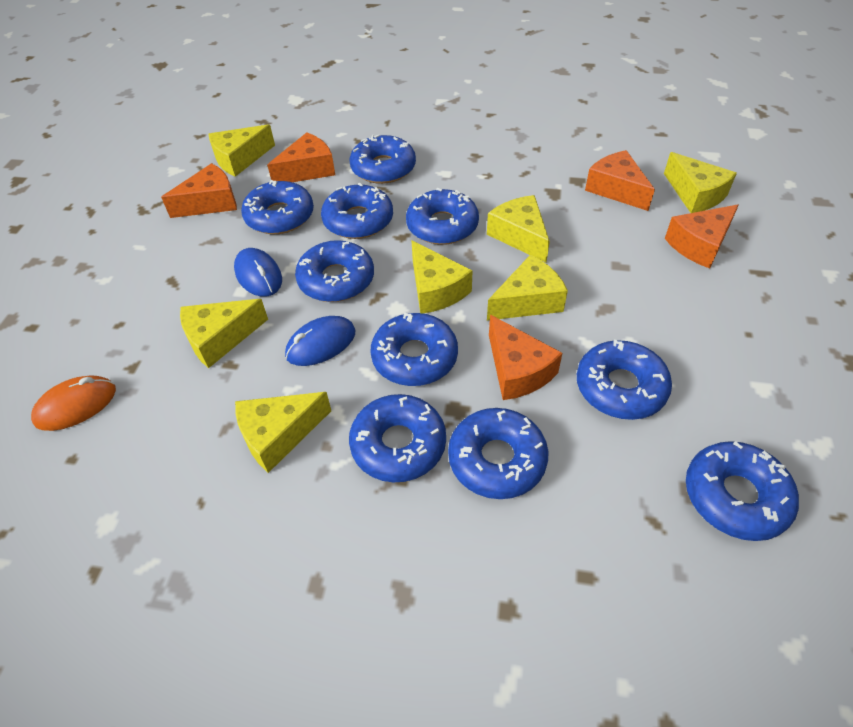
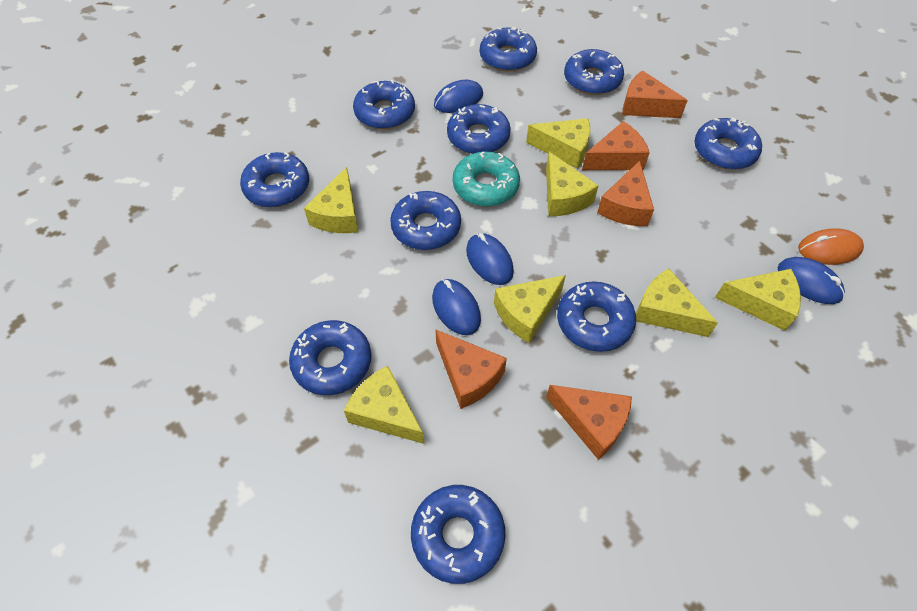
blue mouse: [234,248,282,297] [285,316,355,366] = 2 -> [432,279,481,335] [434,80,483,113] [466,233,514,285] [778,257,845,304] = 4
turquoise donut: none = 0 -> [453,151,520,207] = 1

